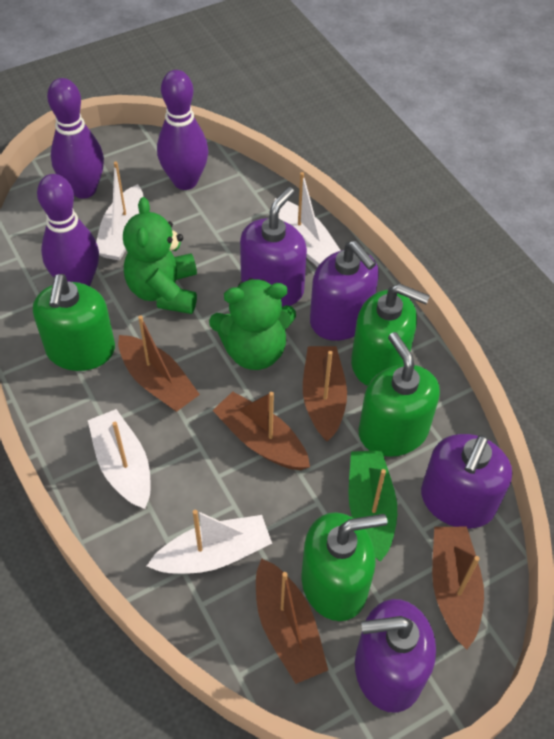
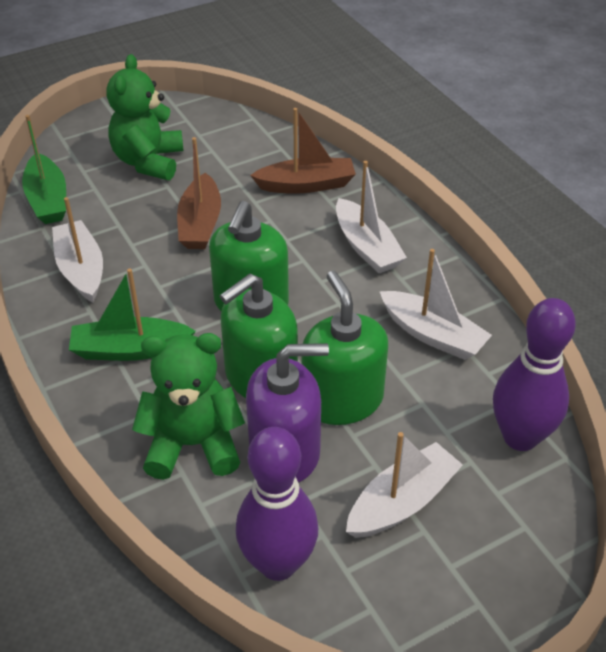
brown boat: [118,316,200,412] [212,392,310,470] [256,558,328,684] [303,346,347,441] [432,527,484,649] = 5 -> [177,137,221,249] [250,108,356,194] = 2
green boat: [348,450,397,562] = 1 -> [22,115,66,224] [69,268,196,361] = 2
green soap dispenser: [33,274,115,371] [302,512,387,621] [351,284,430,386] [359,332,440,457] = 4 -> [209,201,289,311] [220,273,298,398] [302,271,388,425] = 3
purple bowling pin: [37,174,99,286] [47,78,104,199] [157,70,208,190] = 3 -> [236,427,318,581] [493,298,576,451] = 2
purple soap dispenser: [240,187,307,307] [310,241,379,341] [355,599,436,713] [421,434,512,529] = 4 -> [246,343,329,483] = 1

